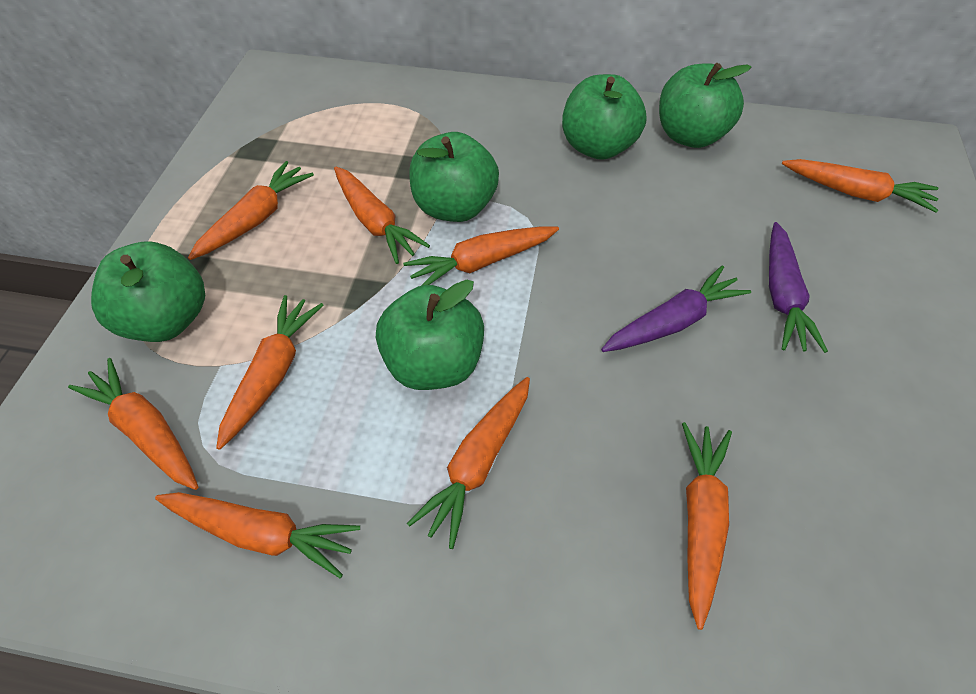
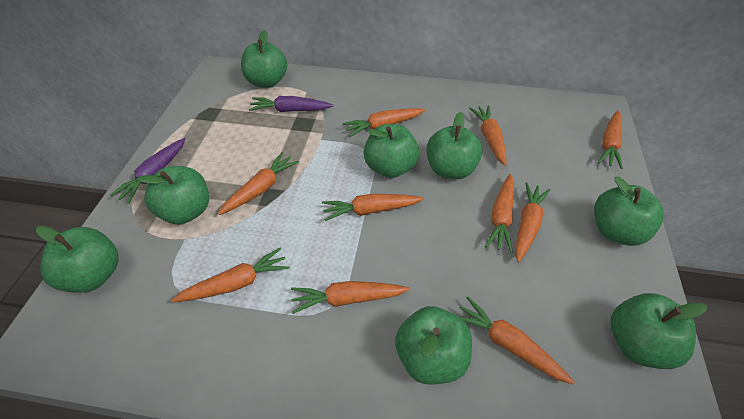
green apple: [91,241,205,342] [376,280,484,390] [409,132,499,222] [562,74,647,160] [659,63,751,148] = 5 -> [36,226,119,293] [137,166,209,224] [241,30,287,88] [363,124,419,178] [395,306,472,384] [426,112,483,180] [594,177,664,246] [611,293,707,369] = 8
orange carrot: [68,358,198,490] [155,492,360,578] [188,161,314,260] [216,295,323,450] [334,166,430,264] [403,226,559,286] [407,377,530,549] [682,422,732,630] [782,159,939,212] = 9 -> [171,248,289,302] [218,152,299,215] [291,281,410,314] [322,194,423,221] [342,108,425,137] [459,296,575,385] [469,106,507,166] [485,174,514,253] [515,183,550,263] [598,110,623,169] = 10

